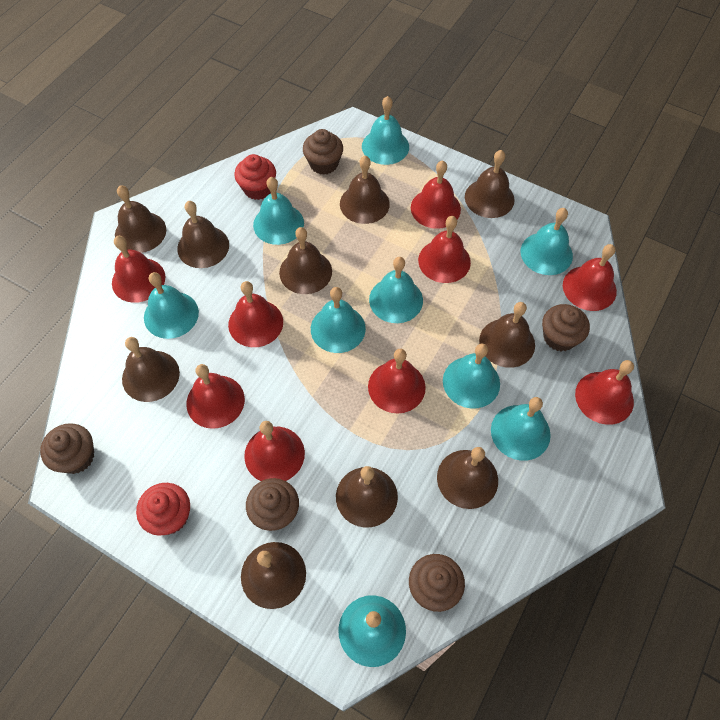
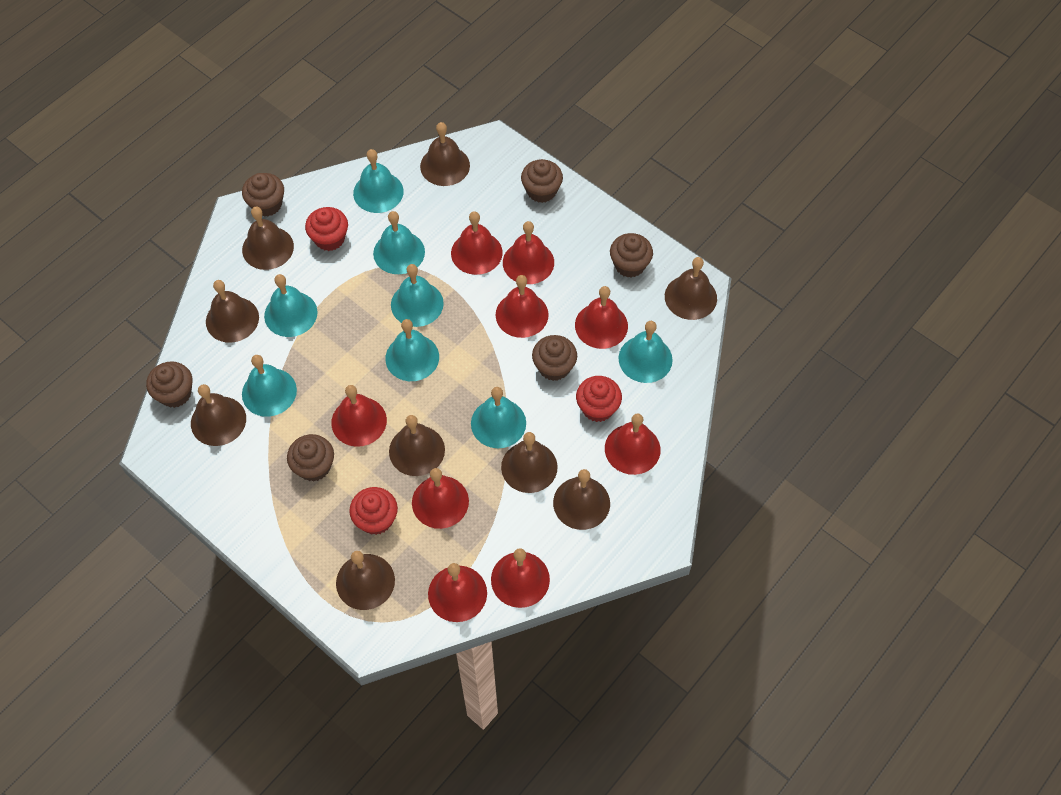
brown bell: [115,185,166,253] [122,337,180,402] [177,201,229,268] [241,542,306,609] [279,227,332,294] [336,466,398,528] [340,156,390,224] [437,447,498,509] [465,150,515,218] [479,302,535,368] = 10 -> [191,384,246,446] [206,280,259,343] [242,206,294,270] [336,551,395,610] [389,415,445,476] [420,122,470,186] [501,432,558,493] [553,469,610,530] [665,257,717,320] = 9
brown cupcake: [40,423,94,474] [246,478,299,531] [303,129,343,175] [409,554,465,612] [542,304,590,352] = 5 -> [146,361,192,408] [242,173,284,217] [287,434,334,482] [521,159,563,203] [532,335,577,381] [610,233,653,278] = 6
red cupcake: [136,483,190,536] [234,154,276,200] = 2 -> [305,207,348,251] [349,487,398,535] [576,376,622,422] = 3
turquoise bell: [144,272,199,339] [253,177,304,245] [311,287,366,353] [339,595,406,667] [362,96,409,165] [369,257,423,323] [443,344,500,409] [491,397,551,461] [521,208,573,275] = 9 -> [242,355,297,417] [264,274,318,337] [353,149,404,213] [373,211,425,274] [385,319,439,381] [391,264,444,327] [471,387,526,448] [618,321,673,383] = 8

